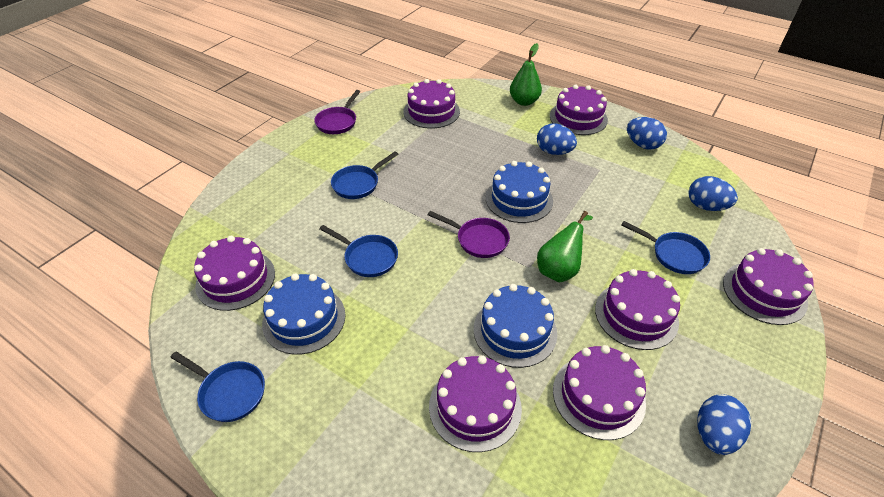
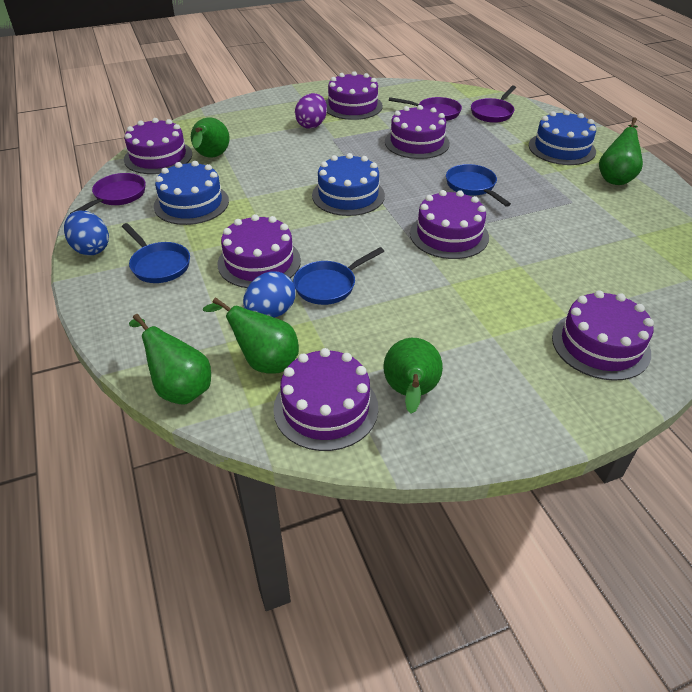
blue egg: [537,123,577,155] [627,117,667,150] [688,176,738,211] [697,395,751,455] = 4 -> [64,211,109,256] [243,271,296,318] = 2
blue pan: [170,352,265,422] [319,225,398,277] [331,151,398,199] [621,221,710,274] = 4 -> [122,223,190,283] [293,247,384,305] [446,164,511,207] = 3
green pear: [510,43,542,106] [537,211,593,282] = 2 -> [129,314,211,405] [191,118,230,158] [203,297,299,374] [383,338,443,414] [599,118,643,185] = 5
purple egg: none = 0 -> [295,93,327,129] = 1
purple pan: [314,90,360,134] [428,211,510,258] = 2 -> [70,173,146,214] [389,97,462,121] [471,85,516,123] = 3

